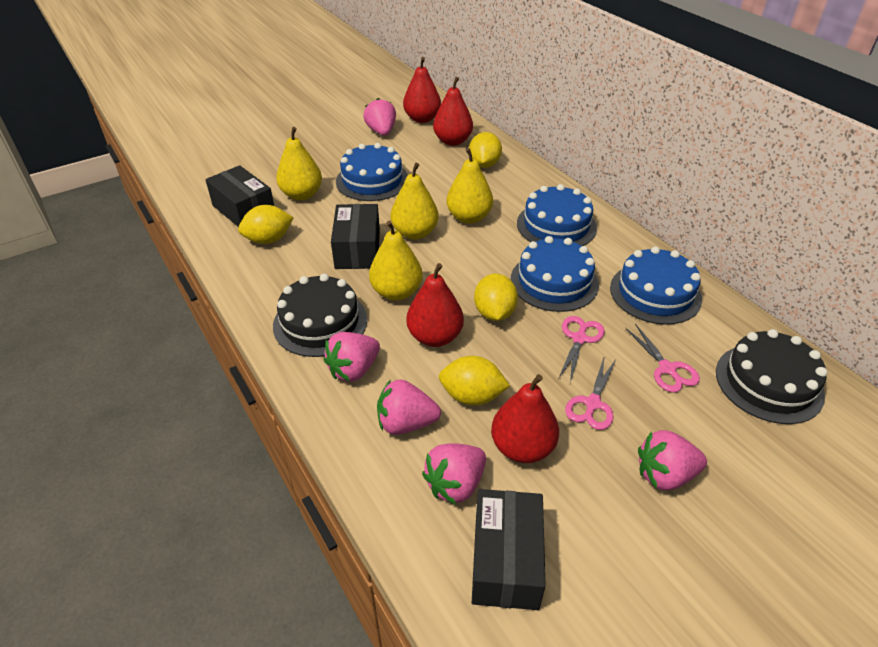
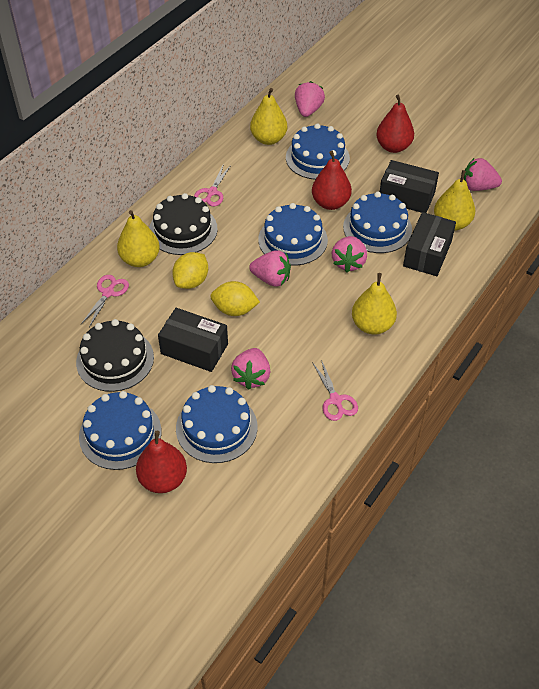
blue cake: [336,143,408,201] [511,236,599,312] [517,184,597,246] [610,246,702,325] = 4 -> [79,391,161,470] [176,385,258,463] [258,203,328,266] [286,123,350,180] [343,192,412,253] = 5
red pear: [403,57,441,123] [406,263,464,347] [433,77,473,146] [491,374,559,463] = 4 -> [136,431,187,493] [312,151,352,210] [376,94,414,153] = 3
yellow lemon: [238,205,294,244] [439,356,510,406] [469,132,502,168] [474,273,518,321] = 4 -> [172,252,208,289] [210,281,260,316] = 2

